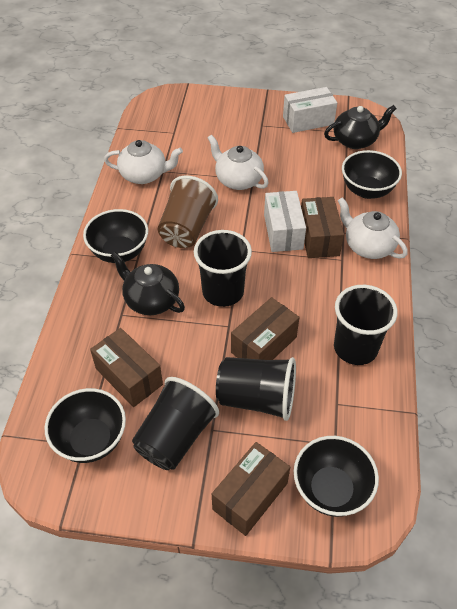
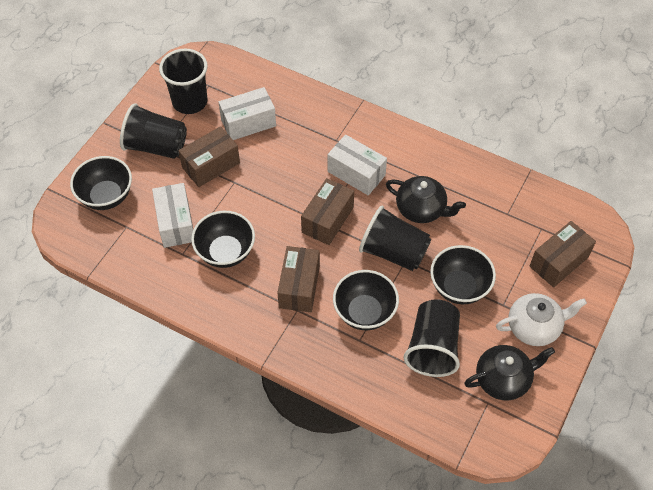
brown cup: [158,176,218,248] = 1 -> none = 0
white box: [264,191,306,252] [283,87,337,133] = 2 -> [152,183,193,248] [219,87,276,140] [328,135,387,195] = 3
white teapot: [104,140,183,184] [208,135,269,190] [338,197,408,259] = 3 -> [496,293,587,346] = 1

